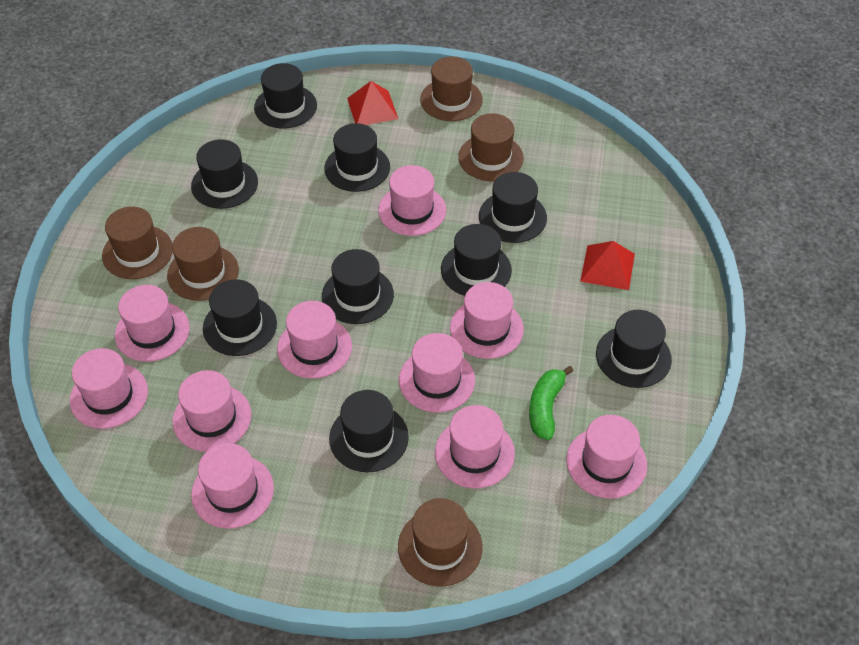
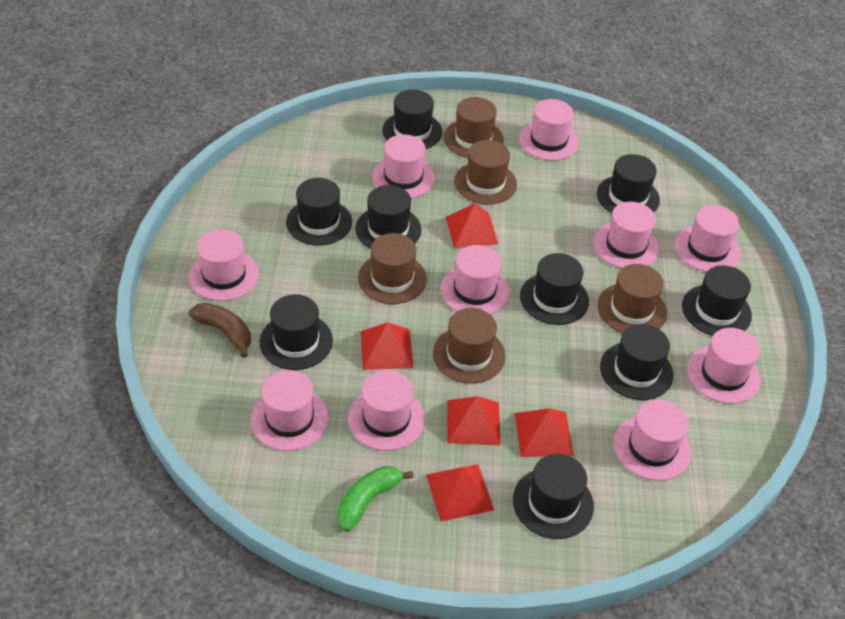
brown banana: none = 0 -> [189,303,251,358] = 1
red pyramid: [347,81,398,125] [580,241,635,290] = 2 -> [361,322,414,370] [426,464,494,521] [446,203,498,249] [447,396,500,445] [515,408,574,457] = 5

